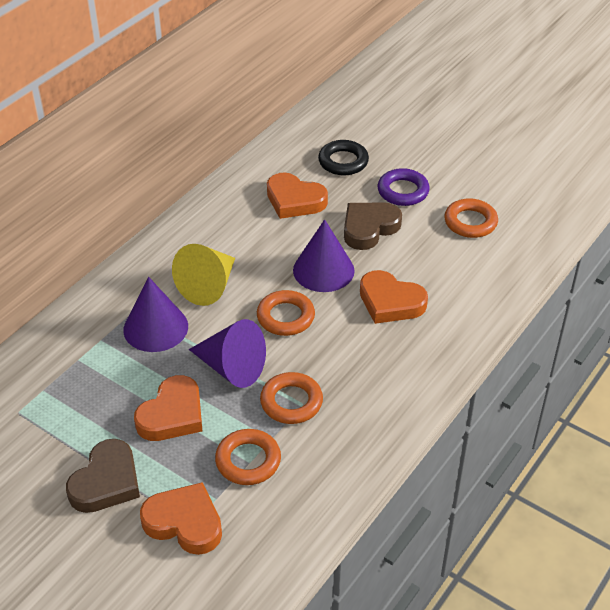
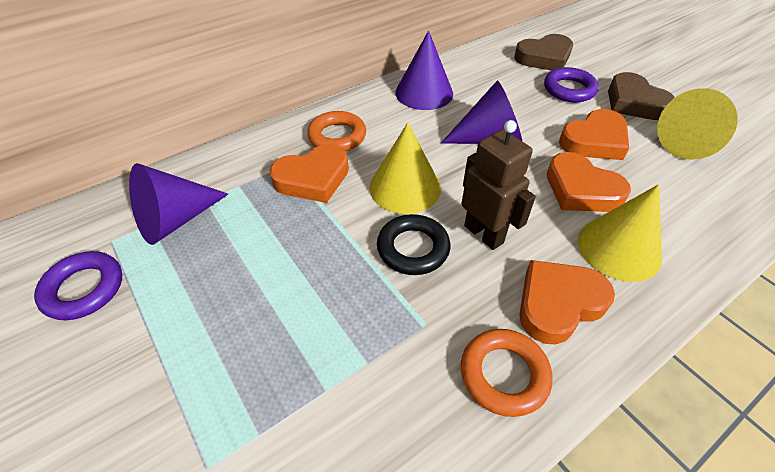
brown robot: none = 0 -> [461,120,536,250] = 1
orange ring: [215,429,281,485] [257,290,315,336] [260,372,323,424] [444,198,498,238] = 4 -> [307,111,366,151] [461,329,553,417] = 2
purple ring: [378,168,430,206] = 1 -> [34,251,122,320] [544,67,599,103] = 2
yellow cone: [172,244,235,306] = 1 -> [369,122,441,214] [578,184,662,282] [657,88,738,160] = 3

